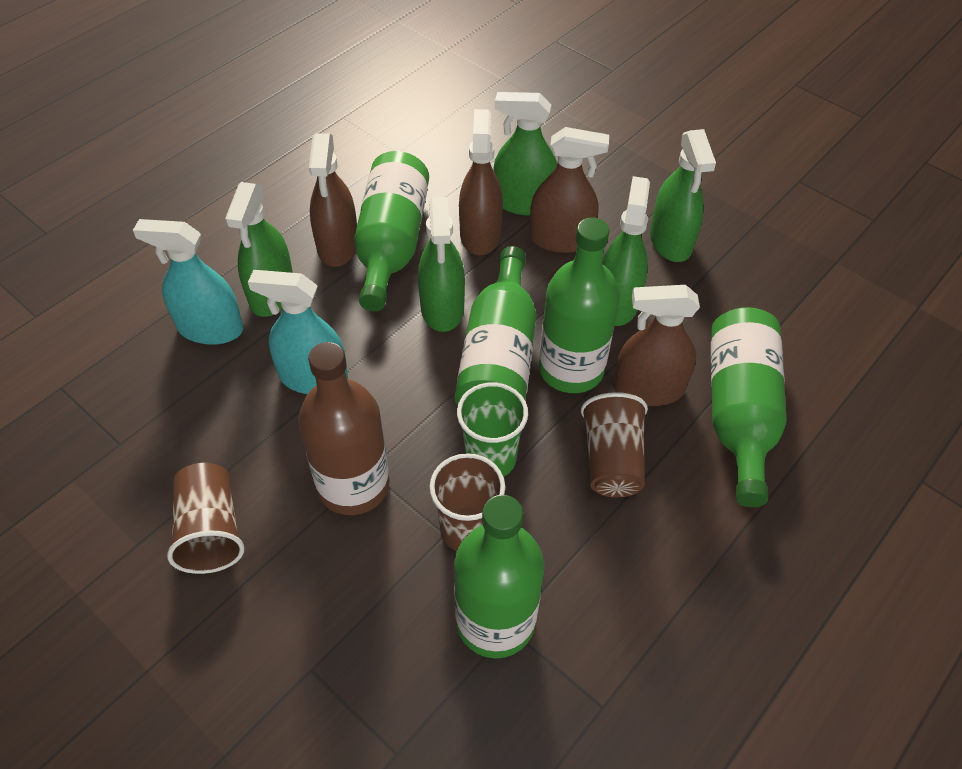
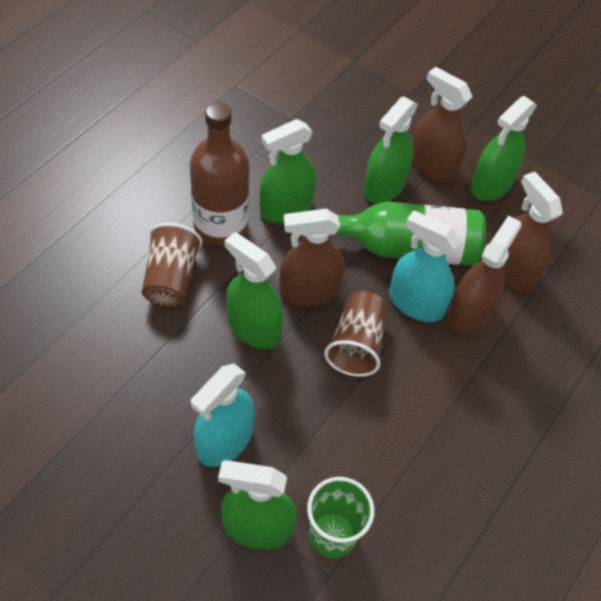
brown cup: [167,463,244,574] [429,453,505,551] [581,392,648,498] = 3 -> [142,223,202,307] [324,291,388,377] = 2
green bottle: [354,151,429,312] [454,495,544,658] [455,246,537,406] [539,218,620,393] [711,307,787,507] = 5 -> [336,201,486,266] = 1

